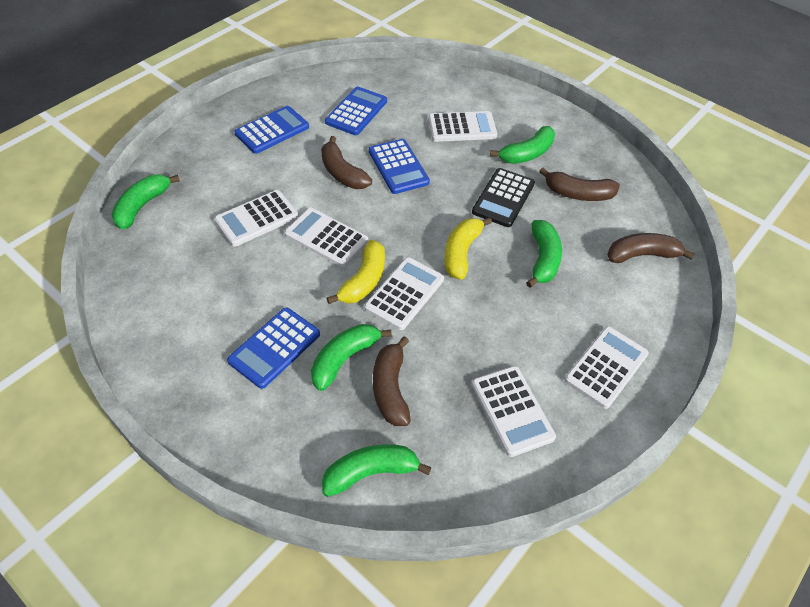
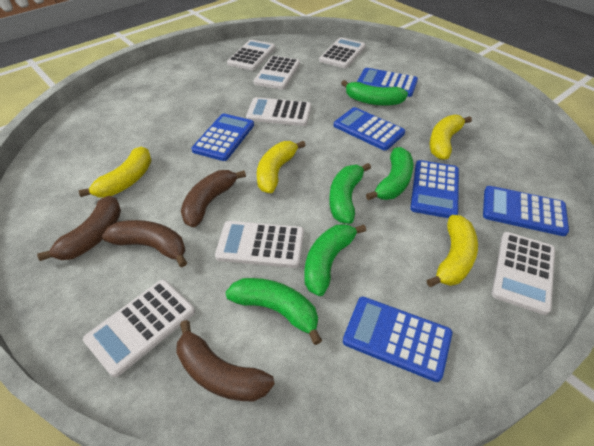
black calculator: [472,168,535,227] = 1 -> none = 0
blue calculator: [227,308,320,389] [234,106,309,154] [325,86,387,135] [369,139,430,194] = 4 -> [191,113,254,161] [334,107,405,151] [343,297,452,382] [357,68,418,97] [410,160,459,218] [483,186,569,236] = 6
white calculator: [214,190,298,247] [285,208,368,267] [364,257,444,330] [428,111,497,142] [472,366,556,457] [564,326,649,409] = 6 -> [83,279,195,378] [215,221,304,268] [227,40,275,71] [246,97,311,126] [254,56,300,90] [319,38,366,68] [492,232,555,315] = 7
yellow banana: [327,240,385,304] [444,217,492,280] = 2 -> [79,146,152,198] [257,141,306,193] [426,215,478,287] [430,115,472,160] = 4

